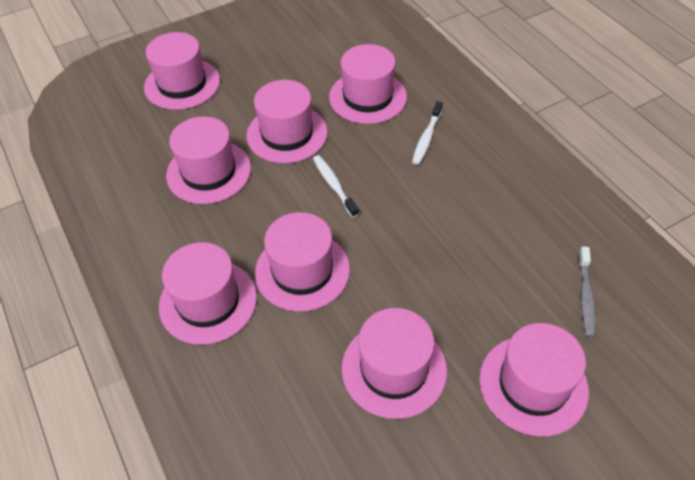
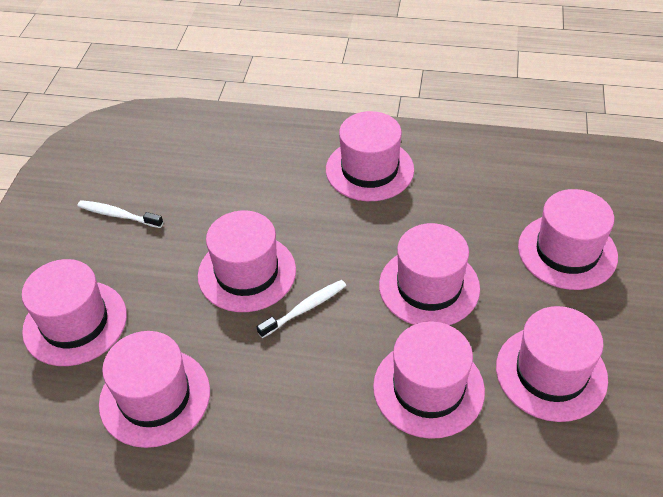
grey toothbrush: [579,246,596,337] = 1 -> none = 0

